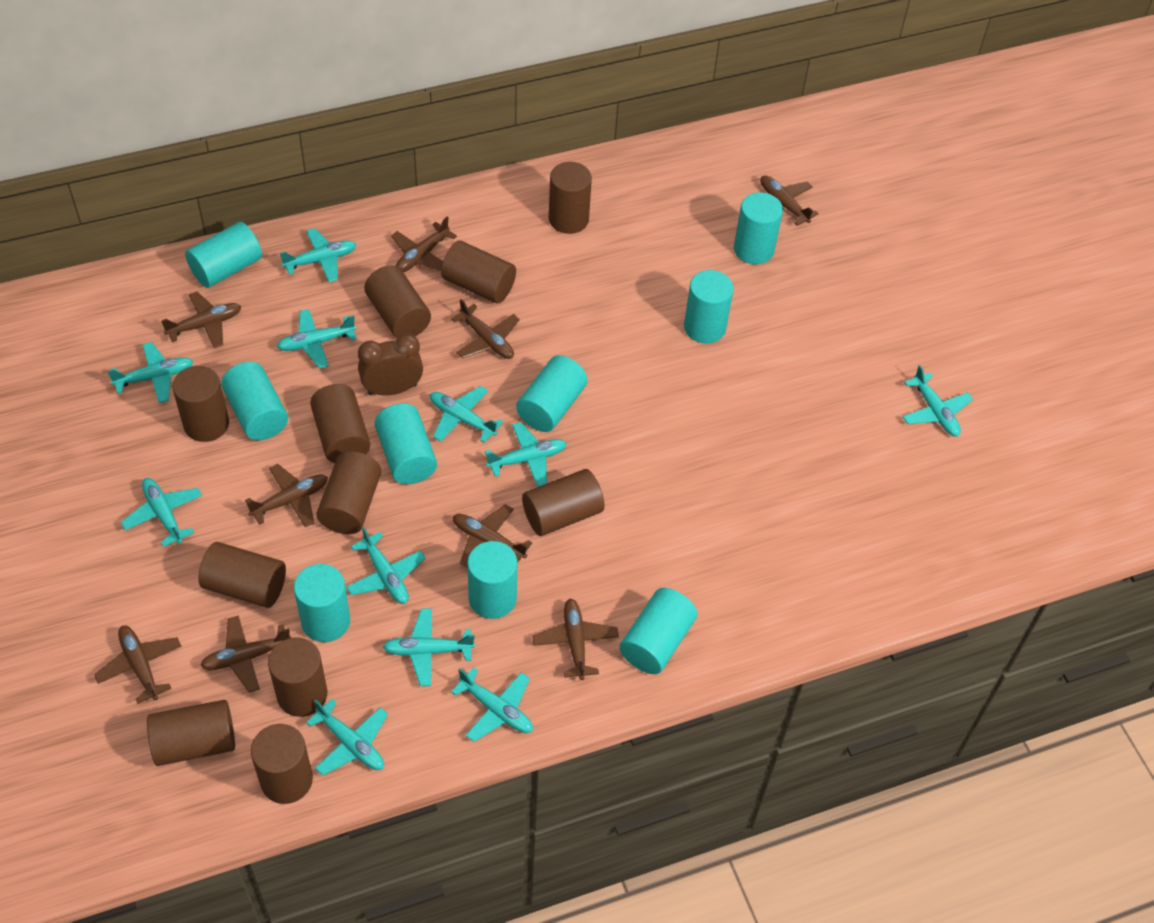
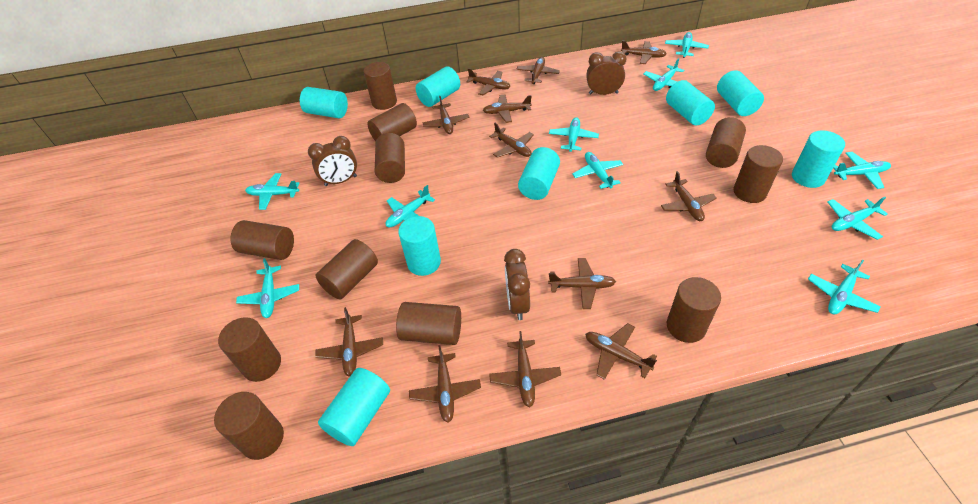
brown clock: [358,334,423,395] = 1 -> [308,136,357,186] [504,249,530,320] [586,51,627,95] = 3
brown plane: [94,625,181,704] [161,291,242,348] [200,615,291,693] [245,464,328,527] [391,216,457,272] [451,299,520,359] [453,504,532,568] [532,599,619,680] [760,176,819,226] = 9 -> [315,307,383,377] [409,345,481,423] [422,96,469,134] [466,68,510,95] [483,94,532,123] [489,123,534,158] [489,331,561,407] [516,57,560,84] [548,258,616,309] [585,323,657,380] [621,41,667,64] [661,171,717,221] = 12
turquoise cylinder: [185,222,262,288] [221,362,288,440] [294,564,350,642] [375,403,437,484] [467,541,517,619] [516,355,588,432] [619,588,697,674] [684,270,734,344] [734,192,783,264] = 9 -> [300,87,348,118] [318,368,390,446] [398,216,441,276] [416,66,460,107] [518,147,560,200] [666,80,715,126] [717,70,764,116] [792,131,845,188] = 8
turquoise plane: [107,342,193,403] [121,478,202,547] [277,309,357,368] [280,228,357,282] [306,699,388,776] [346,527,426,604] [383,608,475,686] [430,386,503,443] [451,667,533,742] [485,422,567,487] [903,365,973,437] = 11 -> [236,258,299,318] [245,173,299,210] [385,185,435,227] [549,117,599,152] [572,152,623,189] [644,58,684,91] [665,32,709,58] [808,259,880,315] [828,197,888,240] [833,152,891,189] = 10

